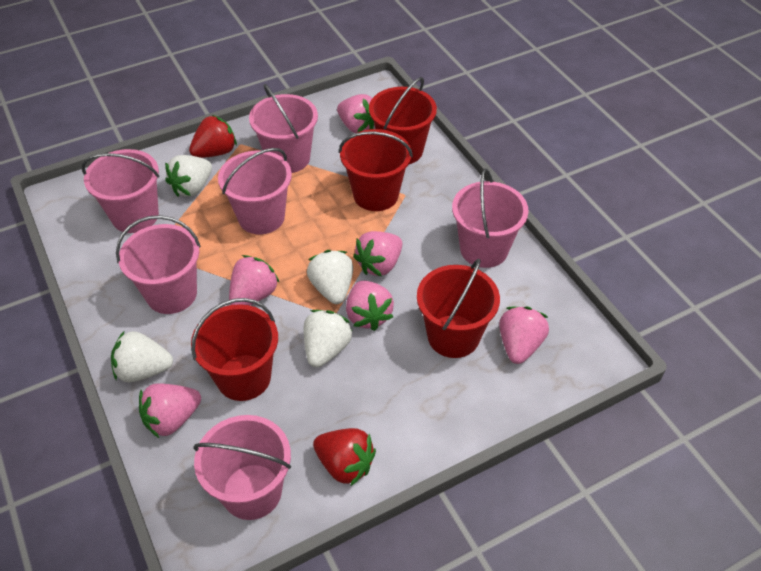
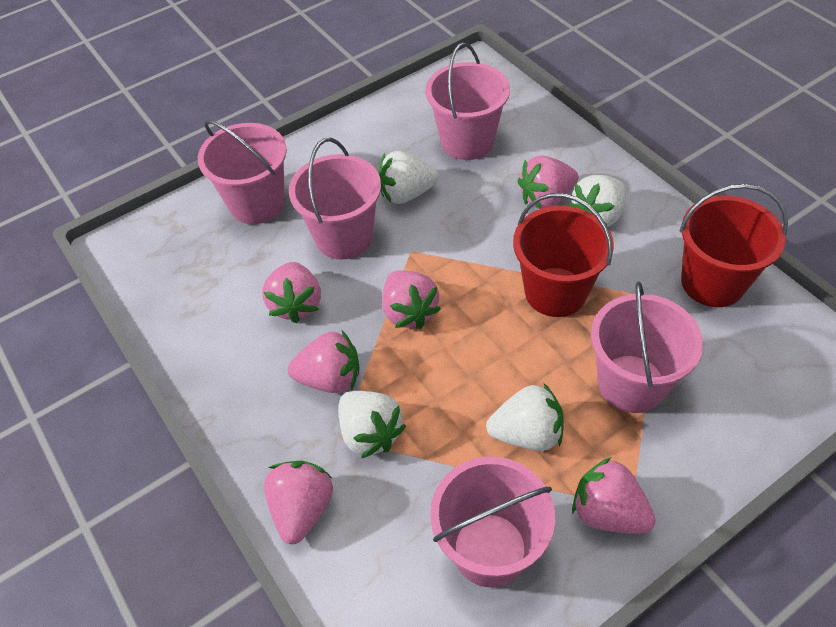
pink bucket: [82,149,159,233] [116,215,201,314] [193,415,291,520] [218,148,292,234] [249,84,318,173] [452,168,529,268] = 6 -> [198,119,287,224] [289,138,381,260] [426,42,510,160] [430,457,555,587] [591,282,703,413] = 5
red bucket: [191,298,278,401] [339,129,413,211] [369,77,437,165] [417,259,500,358] = 4 -> [513,193,614,317] [680,184,788,307] = 2
red strawberry: [189,115,237,158] [313,428,376,486] = 2 -> none = 0

